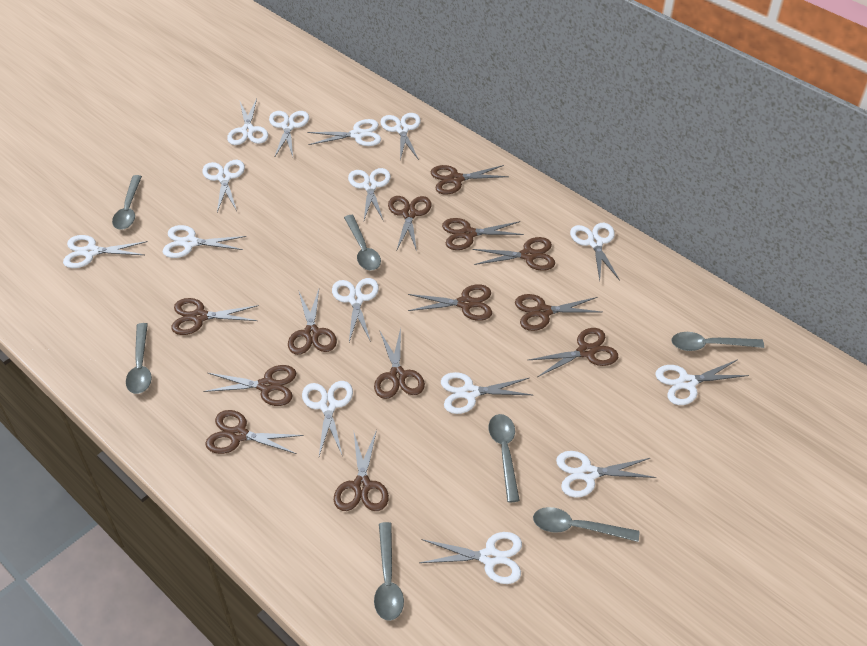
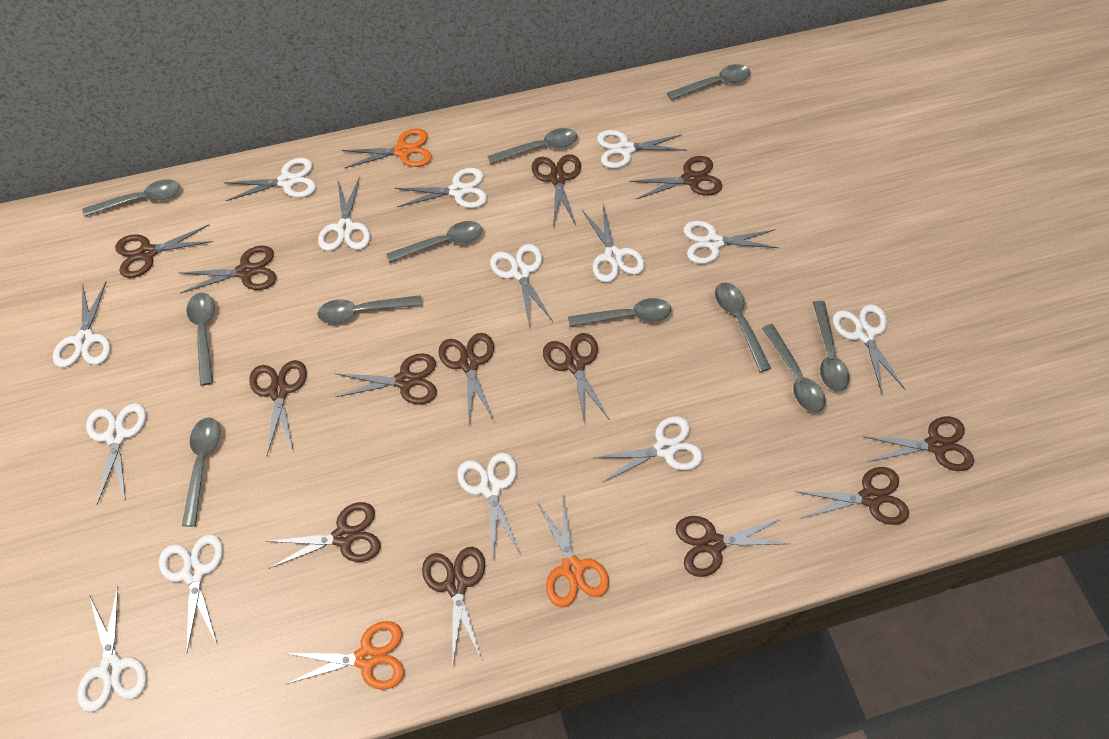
grey spoon: [112,175,142,230] [126,323,152,394] [344,215,381,270] [374,522,404,621] [489,414,520,502] [533,507,639,542] [672,332,764,351] = 7 -> [83,179,180,217] [182,418,220,526] [187,293,215,386] [317,295,422,323] [386,221,482,263] [488,128,577,164] [568,298,671,327] [667,64,750,100] [715,282,771,372] [762,324,826,413] [813,301,849,392] = 11
orange scissors: none = 0 -> [285,621,404,690] [342,128,432,168] [538,495,609,608] = 3
white scissors: [63,235,148,268] [163,225,246,258] [202,160,245,212] [227,99,268,145] [269,111,309,156] [302,381,353,457] [307,119,381,146] [332,278,379,342] [348,168,391,220] [381,113,421,160] [419,532,522,584] [441,372,532,414] [556,451,656,498] [570,223,620,281] [655,360,749,405] = 15 -> [53,281,111,367] [77,586,147,712] [86,403,146,505] [159,534,223,652] [224,158,316,201] [318,176,370,251] [395,168,487,208] [457,453,520,561] [490,244,553,327] [582,204,645,283] [595,416,703,482] [597,130,687,169] [683,220,779,264] [833,304,906,393] = 14

